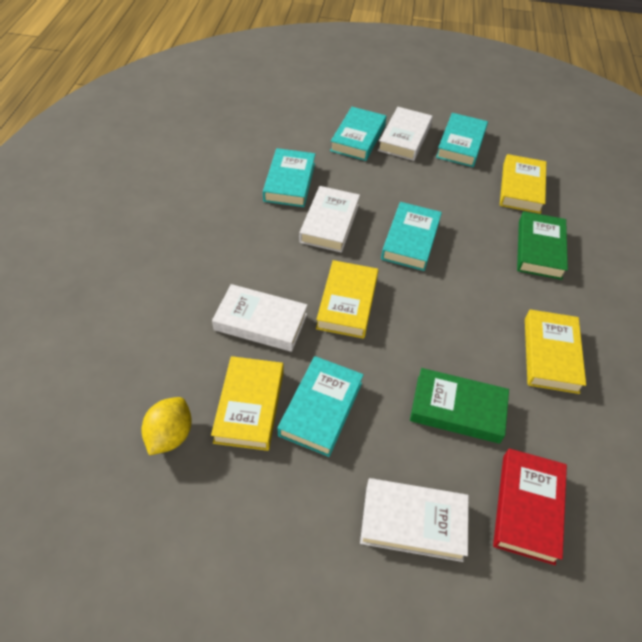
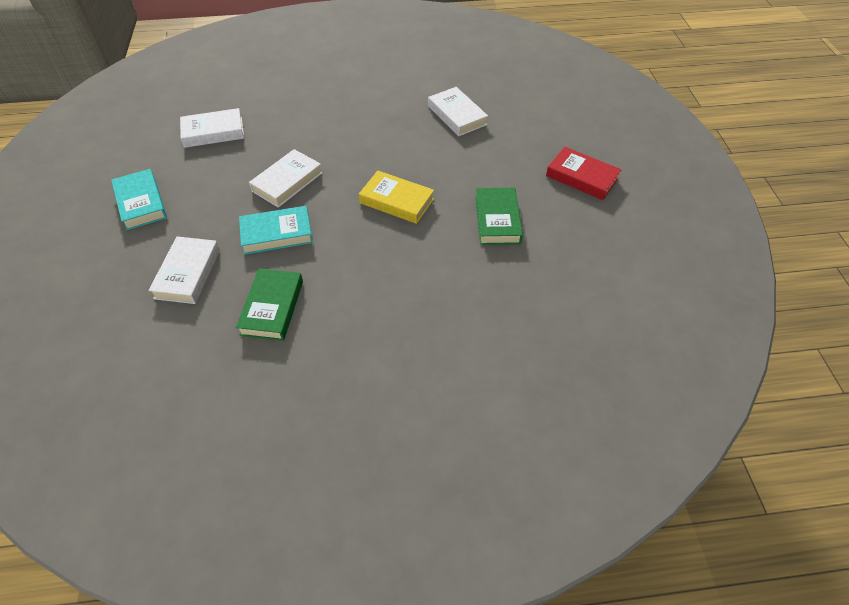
turquoise book: [263,148,315,207] [278,356,364,457] [330,107,387,161] [381,202,442,271] [436,113,488,167] = 5 -> [111,169,167,230] [239,206,313,255] = 2
yellow book: [211,356,284,451] [316,260,379,339] [500,154,546,214] [525,309,586,394] = 4 -> [359,171,434,224] = 1
yellow lemon: [141,397,192,455] = 1 -> none = 0

